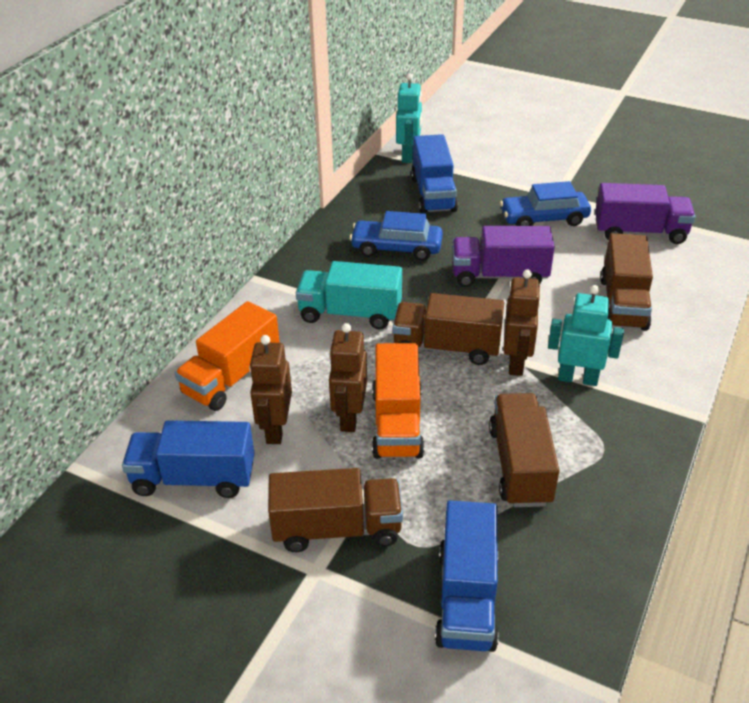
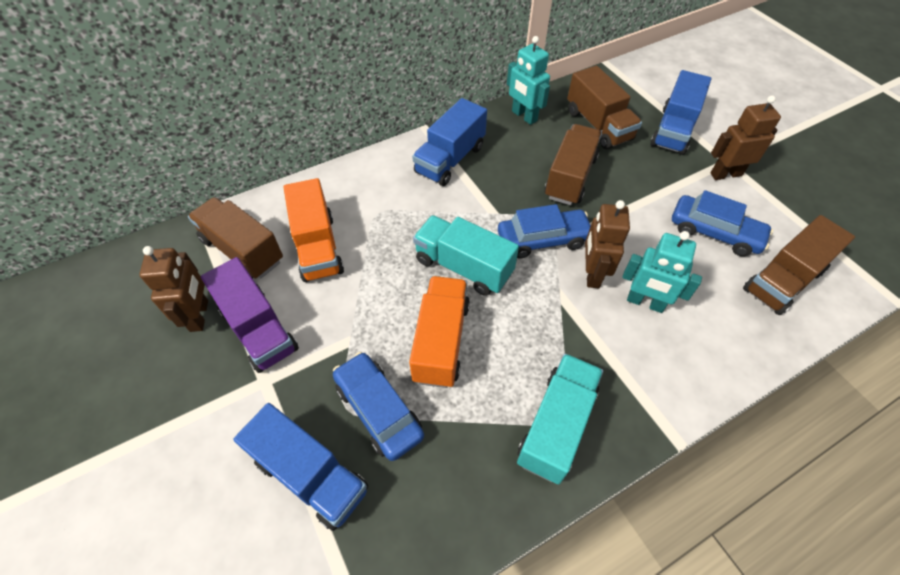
blue car: [350,211,443,261] [500,181,591,226] = 2 -> [333,352,424,461] [498,204,591,258] [672,190,773,256] = 3
purple truck: [452,226,555,287] [595,183,695,244] = 2 -> [201,257,299,373] = 1
turquoise truck: [296,261,402,329] = 1 -> [413,215,519,296] [517,354,603,484] = 2

